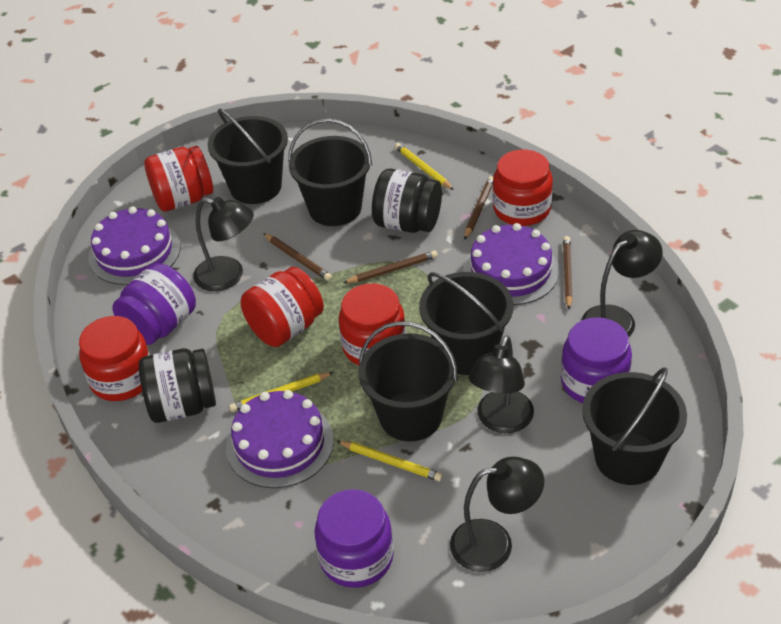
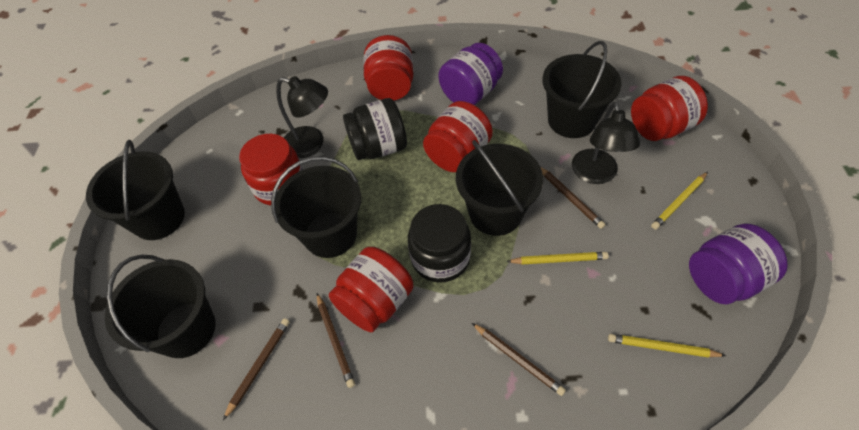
black lamp: [193,197,254,291] [450,457,544,572] [469,335,534,433] [582,230,663,337] = 4 -> [276,76,328,158] [572,102,640,184] = 2
purple cake: [88,206,180,285] [226,390,334,488] [463,223,559,305] = 3 -> none = 0
purple jar: [112,263,196,345] [315,489,394,588] [561,317,632,403] = 3 -> [438,43,503,105] [689,224,788,304] = 2

